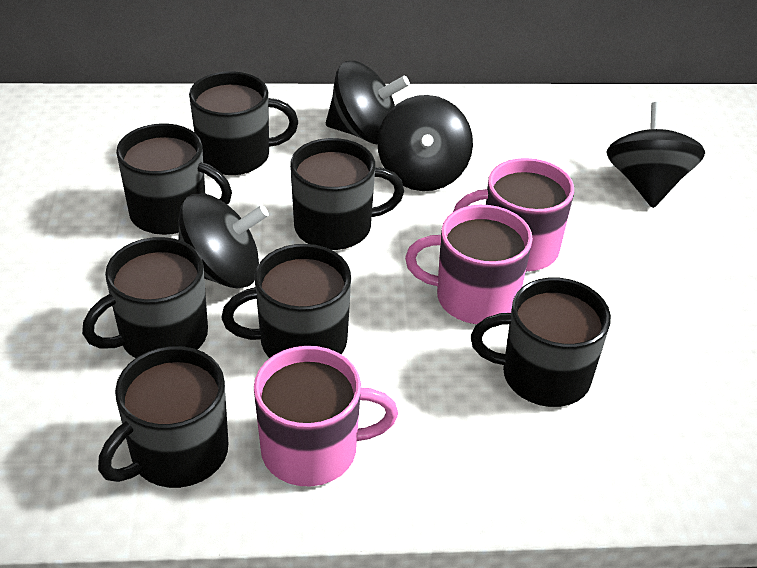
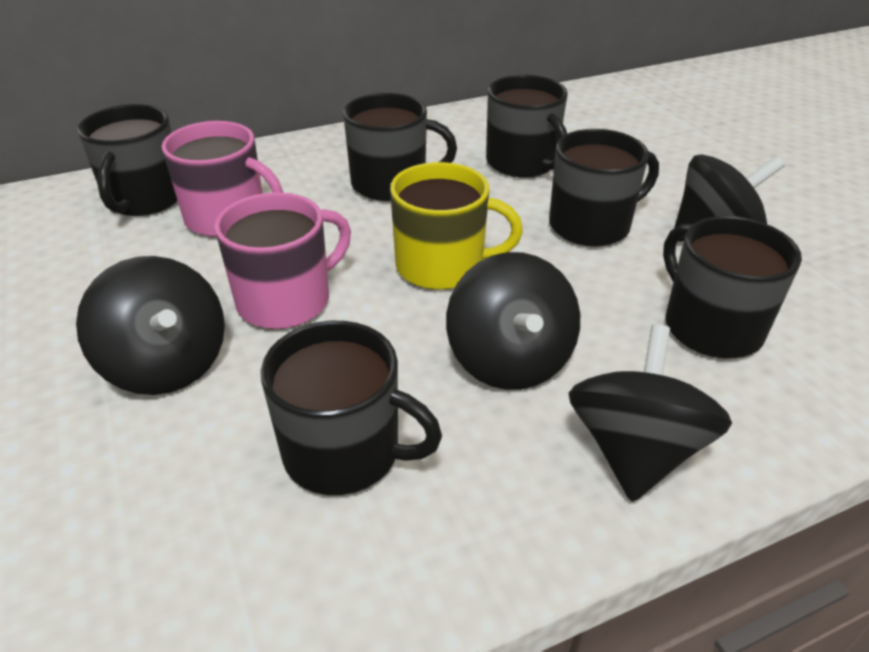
black mug: [82,237,208,358] [98,346,228,488] [116,123,232,235] [189,71,298,175] [222,244,351,358] [290,138,404,250] [471,278,611,407] = 7 -> [77,104,177,216] [261,321,442,495] [343,93,457,201] [486,75,568,178] [549,129,659,247] [663,216,802,359] = 6
pink mug: [254,346,398,486] [405,205,533,324] [453,158,574,272] = 3 -> [162,121,283,237] [214,192,351,329] = 2
yellow mug: none = 0 -> [390,162,523,290] = 1

